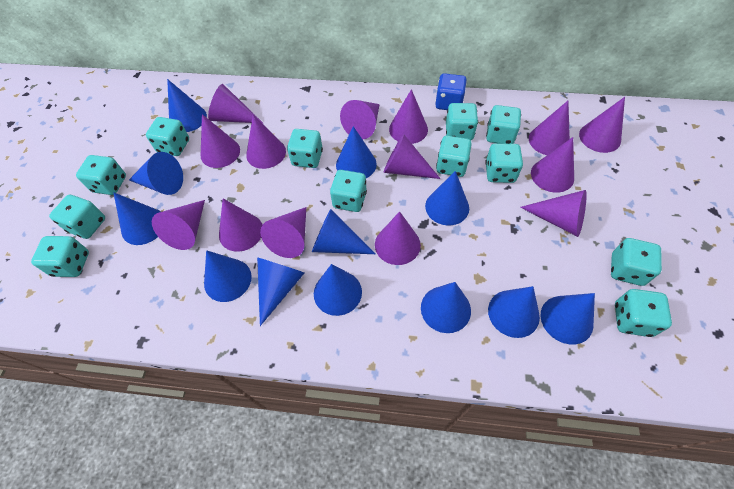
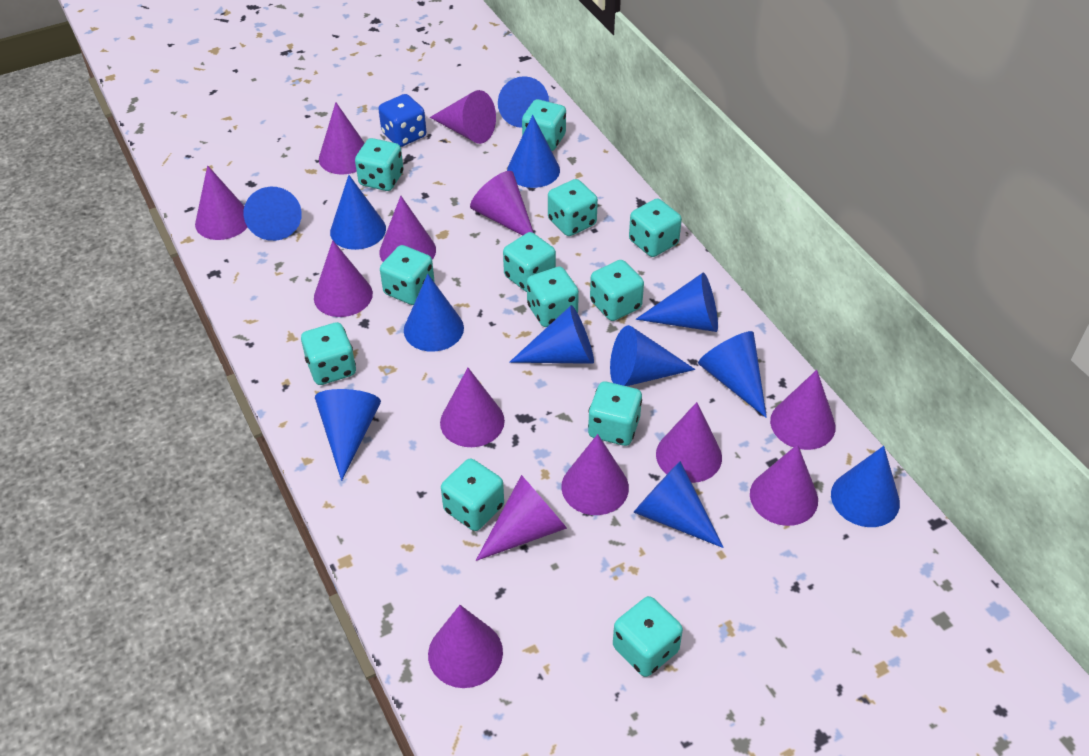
purple cone: [152,200,205,250] [201,114,240,168] [208,84,263,123] [219,199,262,252] [246,115,286,169] [260,207,306,258] [340,100,380,139] [375,211,421,265] [383,134,441,179] [389,89,428,144] [520,190,587,237] [529,101,570,155] [531,137,574,193] [579,97,625,153] = 14 -> [195,165,247,240] [314,240,373,317] [319,102,365,174] [379,196,436,262] [428,605,503,688] [430,90,496,144] [440,368,505,447] [470,171,534,236] [476,475,567,561] [561,434,629,515] [656,402,722,483] [750,444,818,526] [770,370,835,450] = 13

